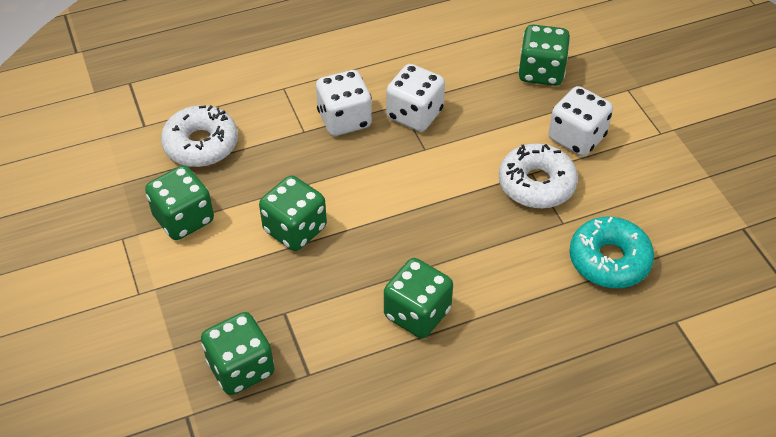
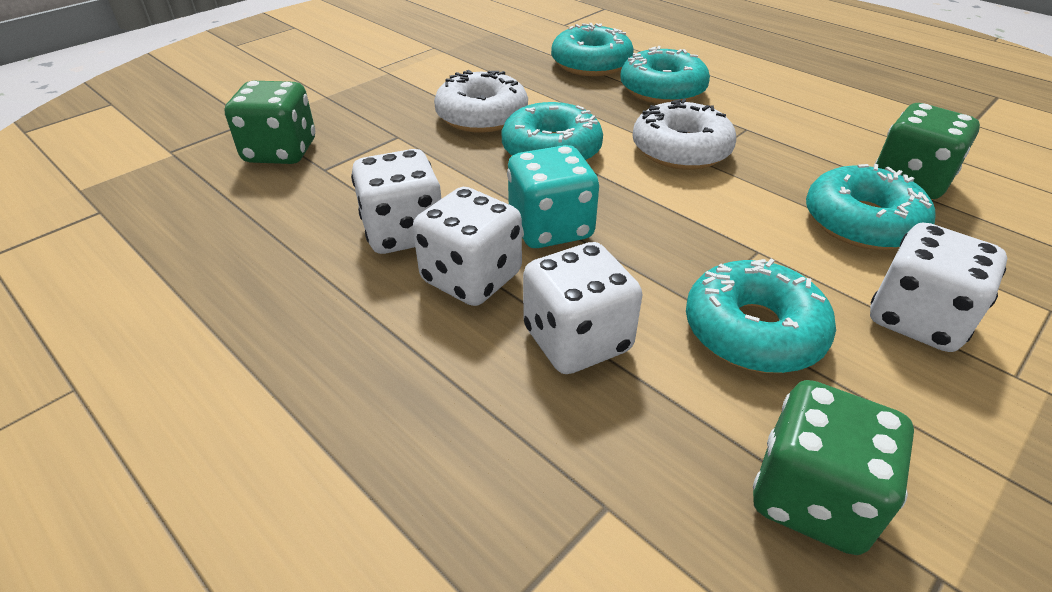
green dice: [145,165,214,240] [201,312,274,395] [259,175,327,251] [384,258,453,338] [518,24,570,86] = 5 -> [225,81,315,164] [753,380,914,555] [875,103,980,199] = 3
turquoise dice: none = 0 -> [507,145,599,248] = 1
turquoise donut: [569,217,654,288] = 1 -> [502,102,603,161] [551,23,634,76] [620,46,710,104] [686,259,836,373] [806,164,935,250] = 5
white dice: [316,70,372,136] [386,64,445,132] [549,86,613,156] = 3 -> [351,149,441,254] [413,187,522,306] [523,242,642,374] [870,223,1007,352] = 4

